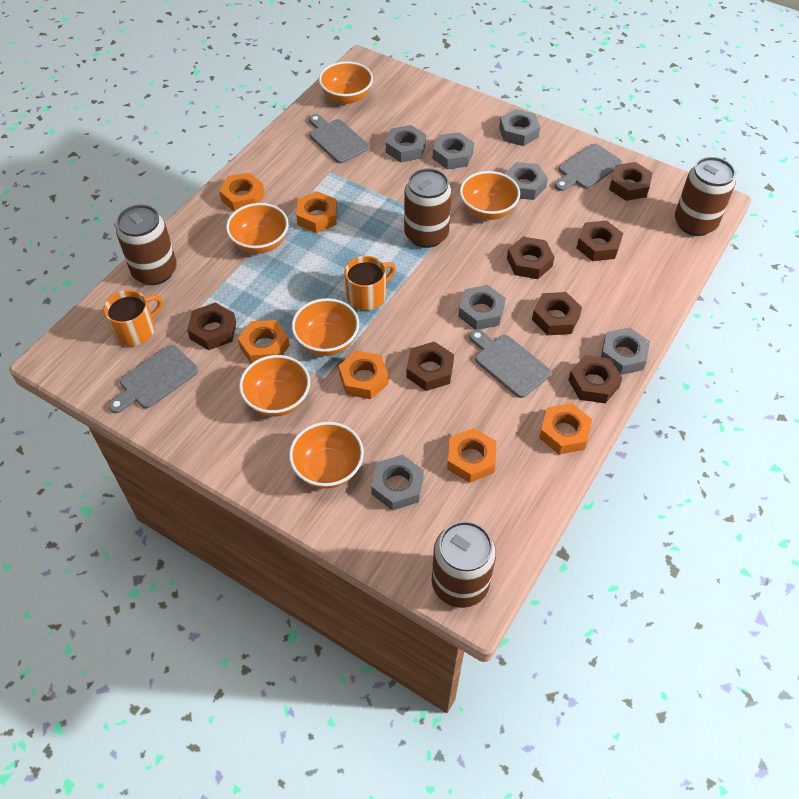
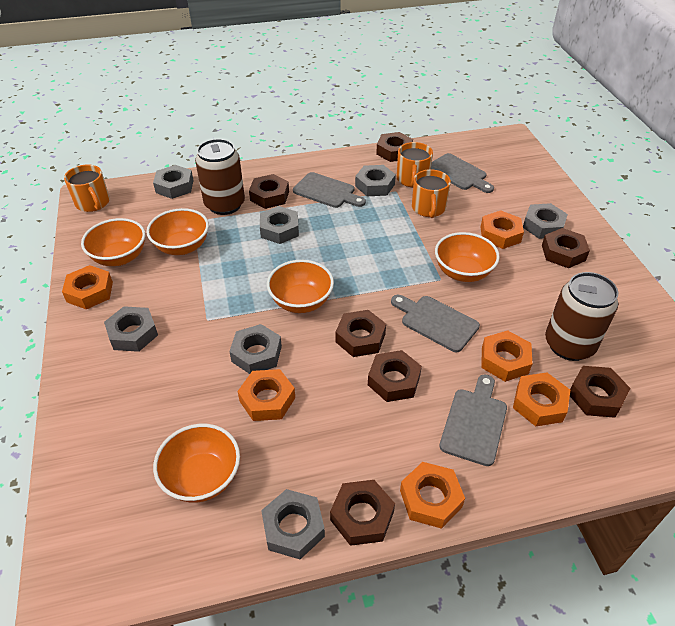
brown can: [116,205,177,285] [404,168,452,248] [432,521,496,608] [675,157,735,236] = 4 -> [195,139,245,215] [545,272,618,361] = 2
orange bowl: [226,203,289,254] [239,355,310,416] [289,422,364,489] [292,298,359,356] [319,61,373,104] [460,171,520,220] = 6 -> [81,218,145,266] [146,208,209,255] [153,424,240,503] [267,260,334,313] [435,232,500,282] = 5
orange mug: [103,290,163,346] [344,256,396,310] = 2 -> [64,165,110,212] [397,142,433,188] [412,169,451,218] = 3

